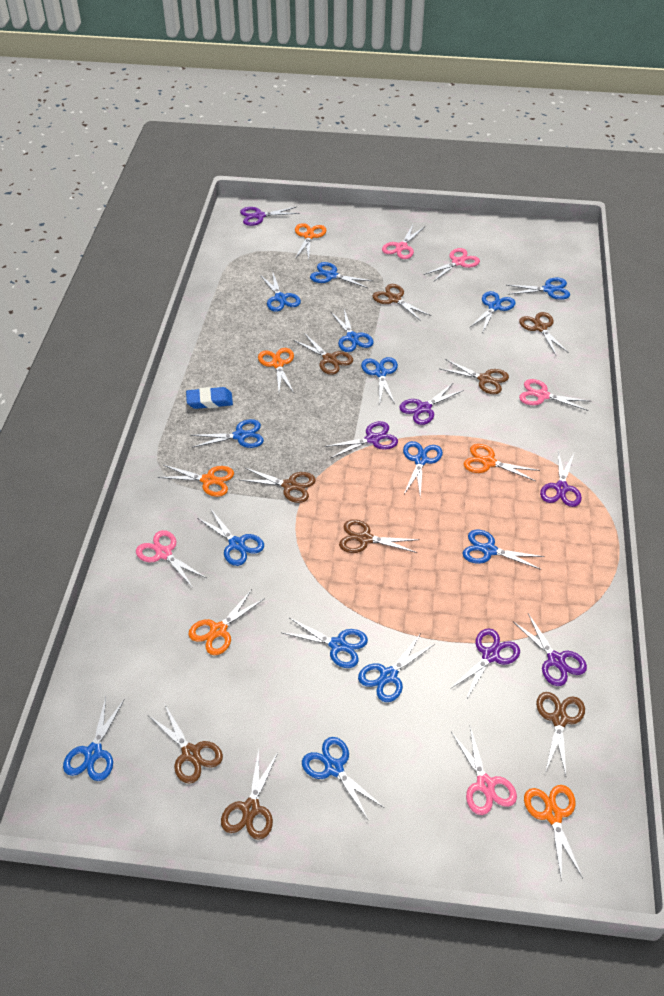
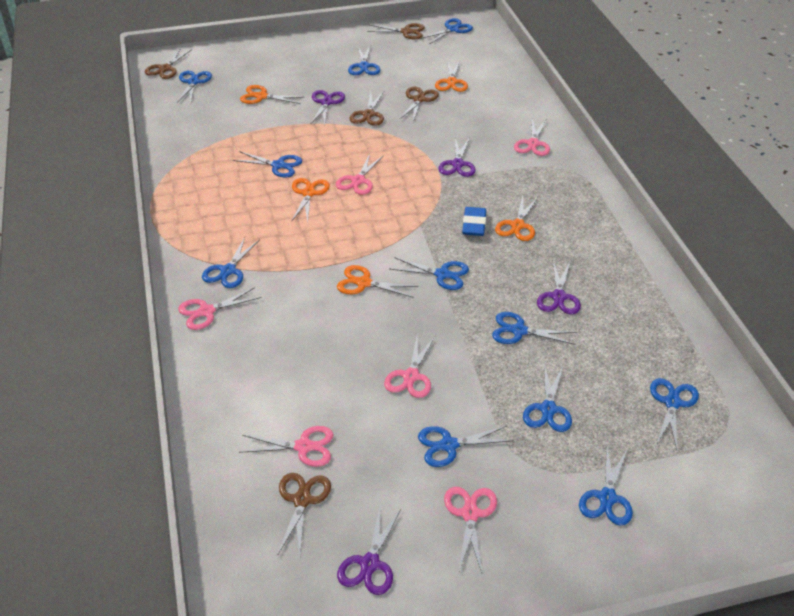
blue scissors: [63,697,125,781] [190,419,264,448] [197,508,264,566] [260,273,301,312] [283,618,368,668] [302,737,384,821] [310,262,373,289] [331,309,374,352] [358,635,435,702] [361,357,398,404] [403,441,443,497] [462,530,545,570] [469,291,516,331] [507,278,570,300] = 14 -> [177,71,212,103] [202,237,260,288] [233,151,302,177] [348,46,380,75] [390,257,469,290] [418,426,513,467] [421,18,473,44] [492,312,577,345] [523,364,572,432] [579,447,633,526] [650,378,699,450] = 11
brown scissors: [149,703,223,784] [221,748,278,840] [240,467,316,503] [293,333,353,375] [339,519,420,553] [373,284,431,321] [441,359,509,394] [519,312,569,355] [536,692,585,775] = 9 -> [145,48,192,79] [277,473,331,556] [349,92,384,126] [367,23,425,39] [399,87,439,122] = 5
orange scissors: [157,465,234,497] [188,589,265,655] [258,348,294,393] [295,223,326,259] [464,444,540,481] [524,785,583,881] = 6 -> [240,85,305,104] [292,178,330,223] [337,265,418,298] [435,61,468,92] [495,196,538,241] = 5
pink scissors: [136,530,206,588] [382,225,425,259] [424,248,480,282] [451,727,517,815] [519,379,591,411] = 5 -> [178,287,262,330] [239,426,333,467] [336,154,384,195] [384,337,435,398] [444,487,497,573] [514,119,550,156] = 6
purple scissors: [240,207,299,226] [324,421,398,458] [399,382,464,425] [449,628,520,700] [513,613,587,686] [540,451,582,507] = 6 -> [311,90,345,126] [337,504,401,595] [438,137,476,177] [537,261,581,314] = 4

